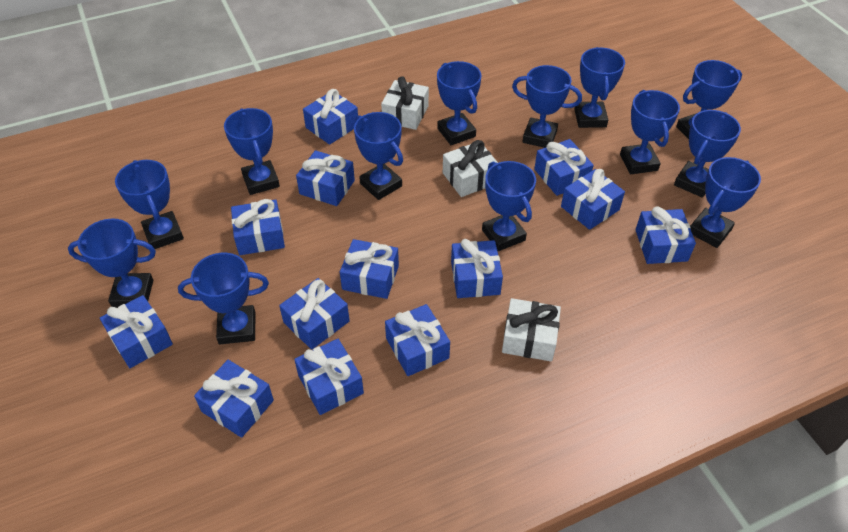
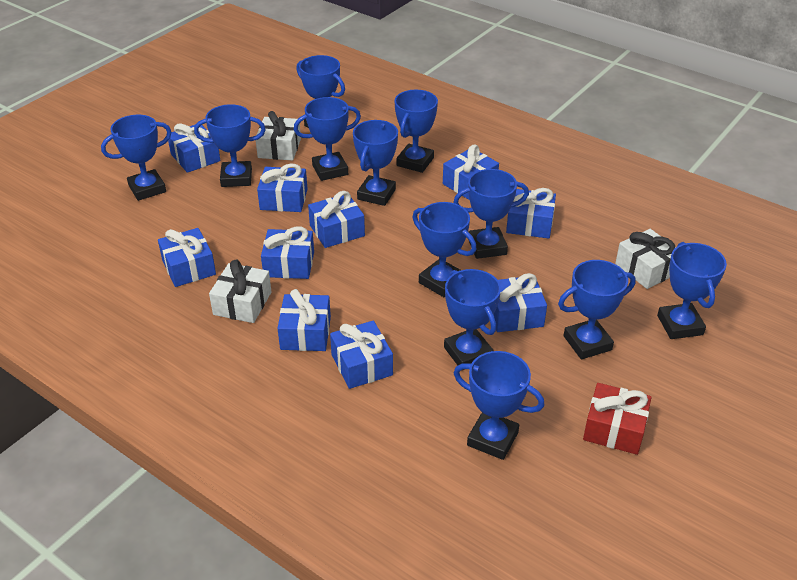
blue gift: [100,295,173,368] [194,360,274,438] [231,199,285,255] [279,278,350,350] [294,339,364,415] [296,150,355,206] [303,89,358,145] [340,239,399,299] [385,304,450,376] [451,239,503,298] [534,139,594,196] [561,169,625,230] [635,206,696,264] = 13 -> [158,228,216,287] [168,124,220,173] [257,164,307,212] [261,226,314,279] [277,289,331,351] [308,191,365,248] [330,321,393,389] [443,145,499,200] [494,273,547,332] [506,188,556,239] = 10
blue trophy: [68,218,156,308] [115,160,184,249] [178,253,269,345] [224,108,280,195] [354,112,403,200] [437,61,481,145] [482,161,536,251] [512,65,582,148] [574,47,625,128] [620,90,680,174] [674,110,741,198] [676,60,742,139] [690,157,761,248] = 13 -> [101,115,172,201] [194,104,266,187] [294,97,361,181] [296,55,345,128] [353,120,398,206] [394,90,438,173] [412,202,477,297] [444,269,501,370] [453,169,529,259] [454,351,544,460] [558,260,636,360] [657,242,727,339] = 12
red gift: none = 0 -> [583,383,652,455] = 1

